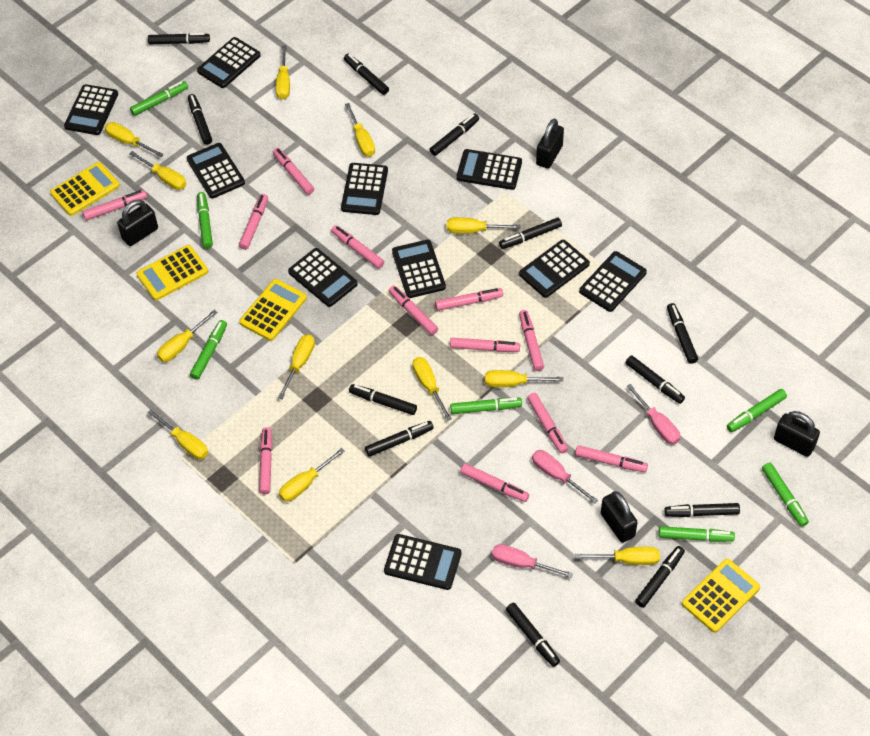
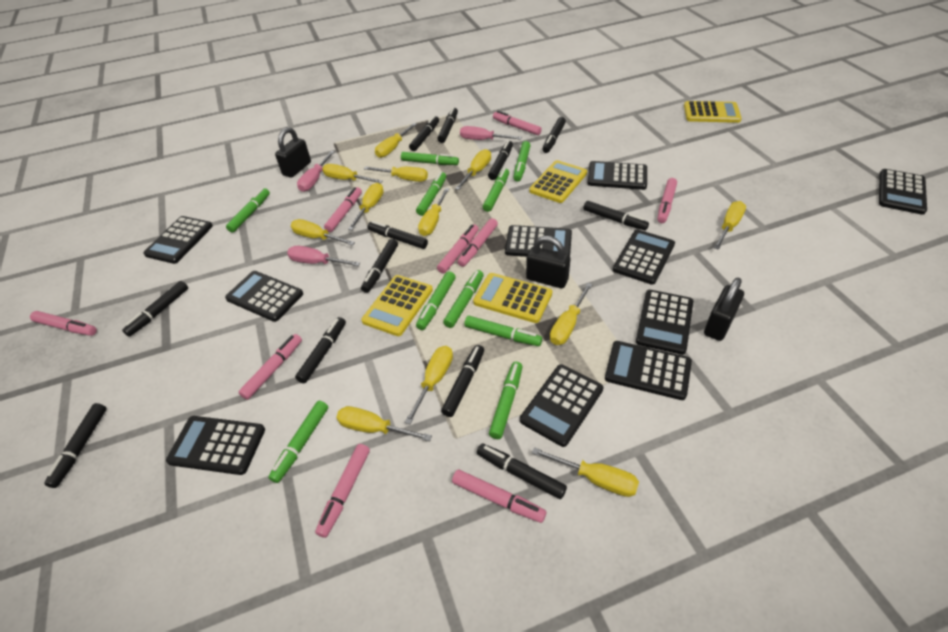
black padlock: [117,199,158,246] [536,119,564,169] [601,491,638,543] [774,411,820,457] = 4 -> [275,127,311,178] [526,236,571,288] [704,278,744,341] = 3
green marker: [130,81,188,116] [190,320,227,380] [197,192,213,248] [450,398,522,414] [658,526,735,542] [727,389,787,432] [762,463,809,527] = 7 -> [226,188,270,233] [268,401,328,483] [401,152,459,165] [416,172,446,216] [416,271,456,330] [443,270,484,328] [464,316,542,346] [483,168,509,212] [489,362,522,439] [513,141,531,182] = 10
pink marker: [83,190,147,220] [239,194,268,250] [259,427,272,494] [273,148,314,195] [331,225,384,269] [389,286,438,335] [435,288,503,311] [450,338,520,352] [460,464,529,502] [519,310,544,371] [527,393,568,454] [575,445,648,472] = 12 -> [30,311,97,336] [238,334,302,400] [315,444,370,538] [324,187,362,232] [437,224,479,274] [452,470,546,523] [458,218,498,267] [493,111,542,135] [657,178,677,223] = 9

